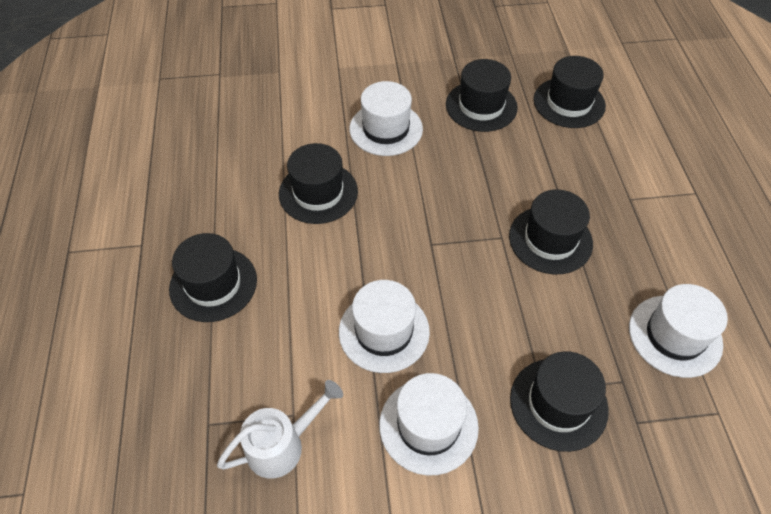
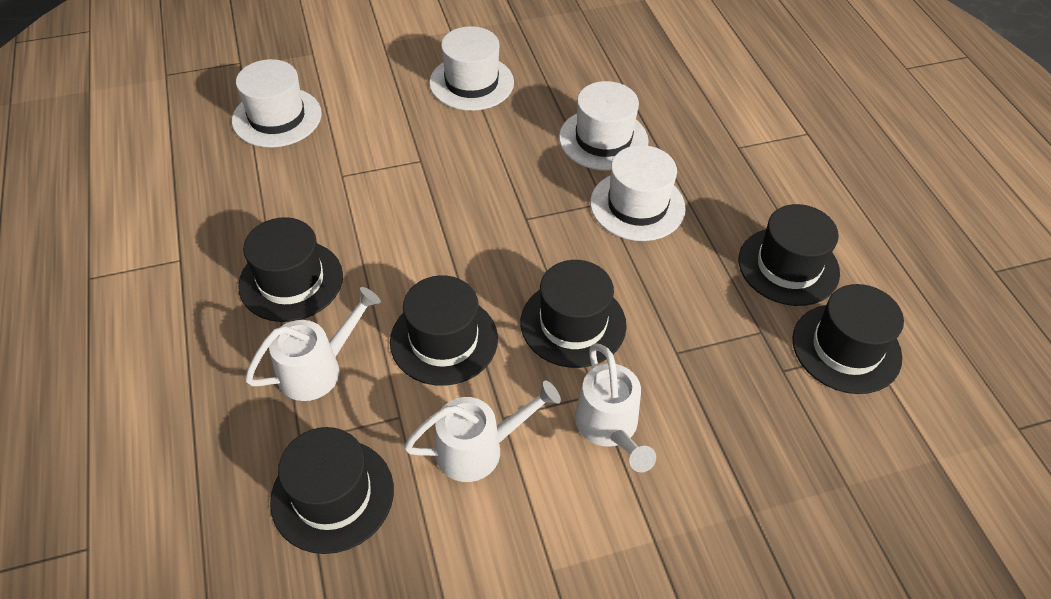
white watering can: [217,380,343,478] = 1 -> [245,287,381,401] [404,380,561,482] [575,343,656,472] = 3

